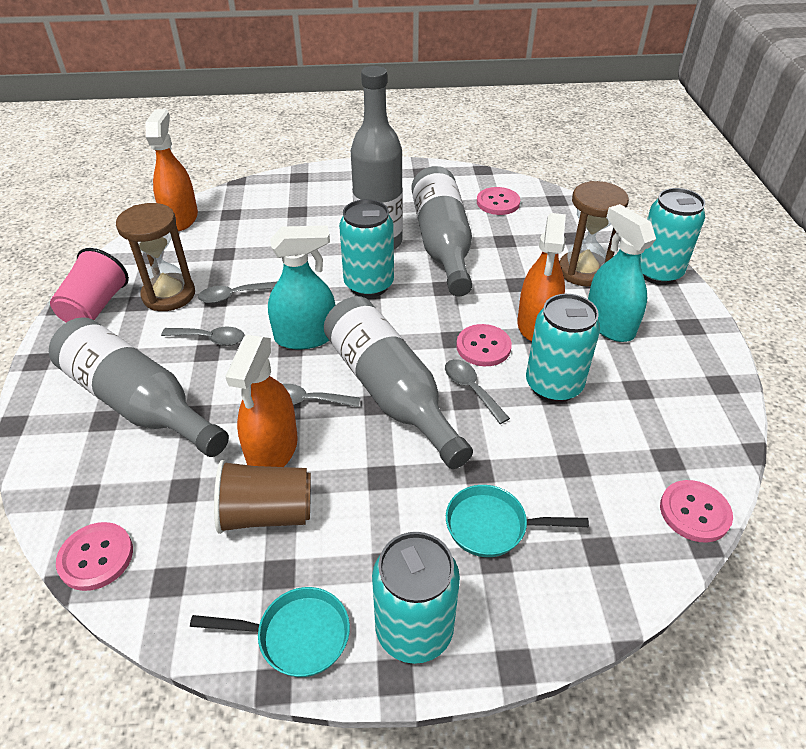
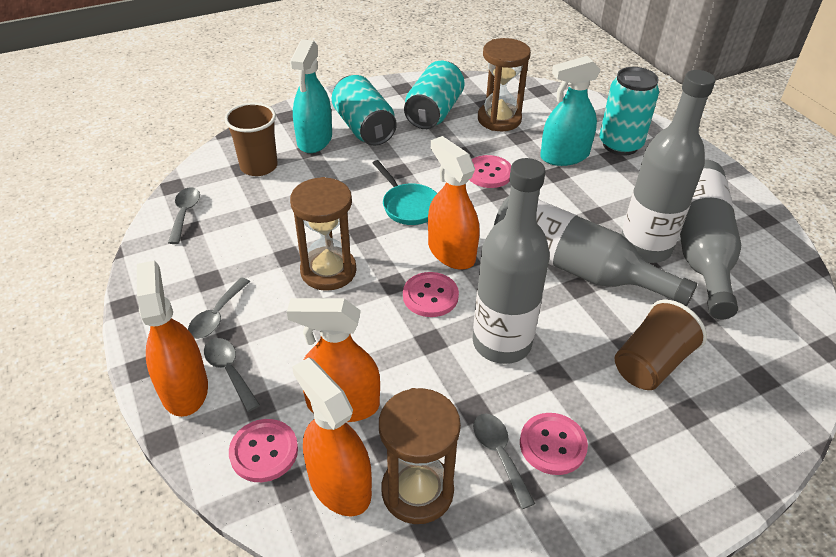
brown cup: [214,460,311,534] = 1 -> [224,103,278,176] [615,300,707,390] = 2
brown hourglass: [116,203,195,311] [559,181,629,286] = 2 -> [290,177,356,291] [379,388,461,524] [478,38,531,131] = 3
orange spray bottle: [145,109,198,231] [225,335,298,467] [518,213,566,341] = 3 -> [137,261,208,417] [287,298,380,422] [292,357,372,516] [428,136,480,270] = 4
pink cup: [50,248,129,322] = 1 -> none = 0
turquoise can: [339,199,394,298] [372,532,460,664] [526,294,600,403] [640,188,705,285] = 4 -> [332,75,397,146] [404,61,465,129] [600,67,659,155] = 3
turquoise pan: [190,587,350,677] [446,485,589,557] = 2 -> [373,160,437,225] = 1

